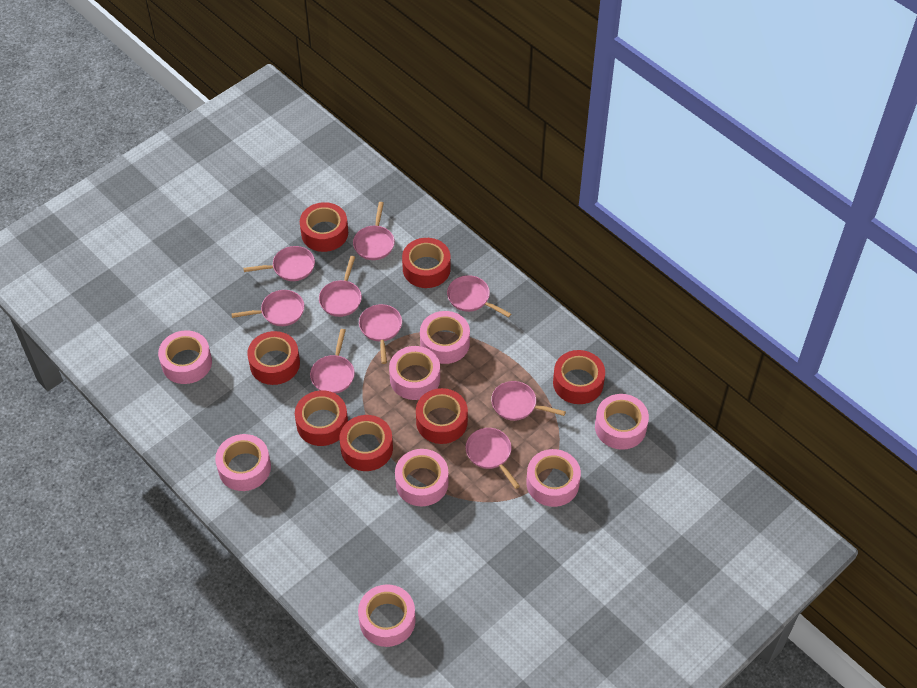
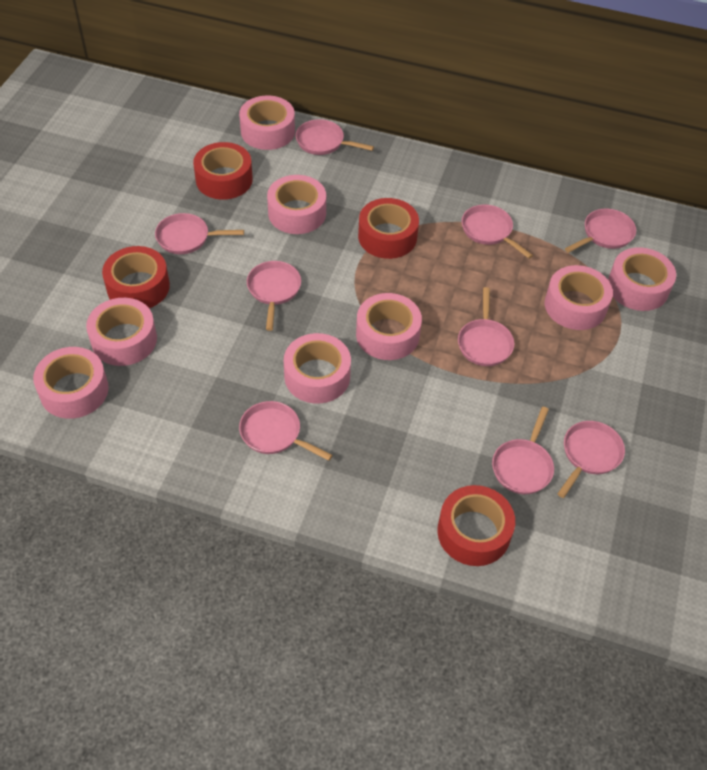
red tape: [247,331,300,385] [295,390,348,446] [300,202,348,252] [339,415,393,471] [402,238,451,288] [416,388,468,444] [553,350,605,404] = 7 -> [102,246,170,308] [193,142,253,200] [358,198,419,259] [437,485,515,566] = 4

